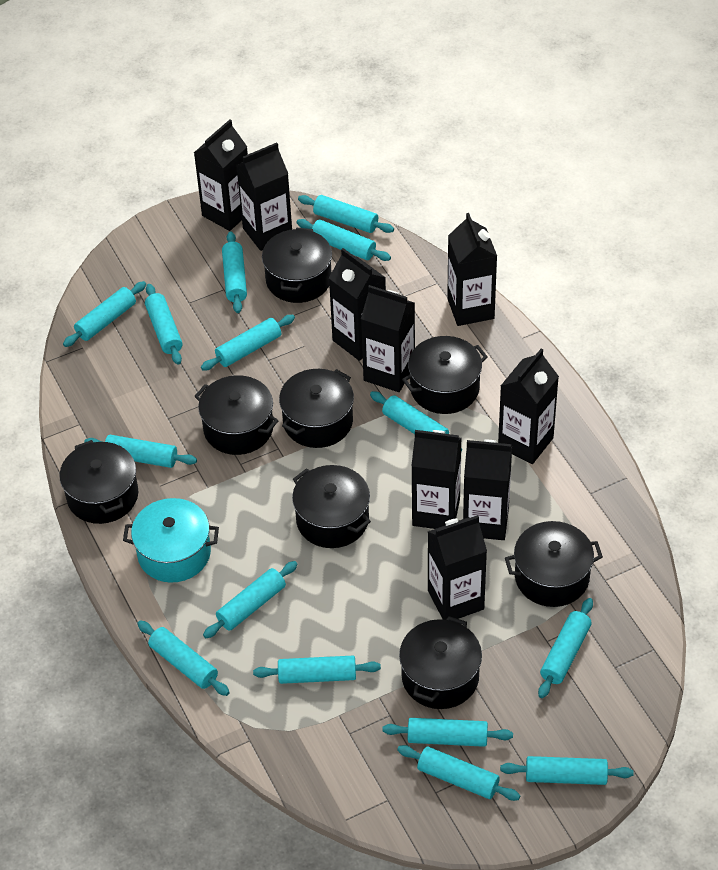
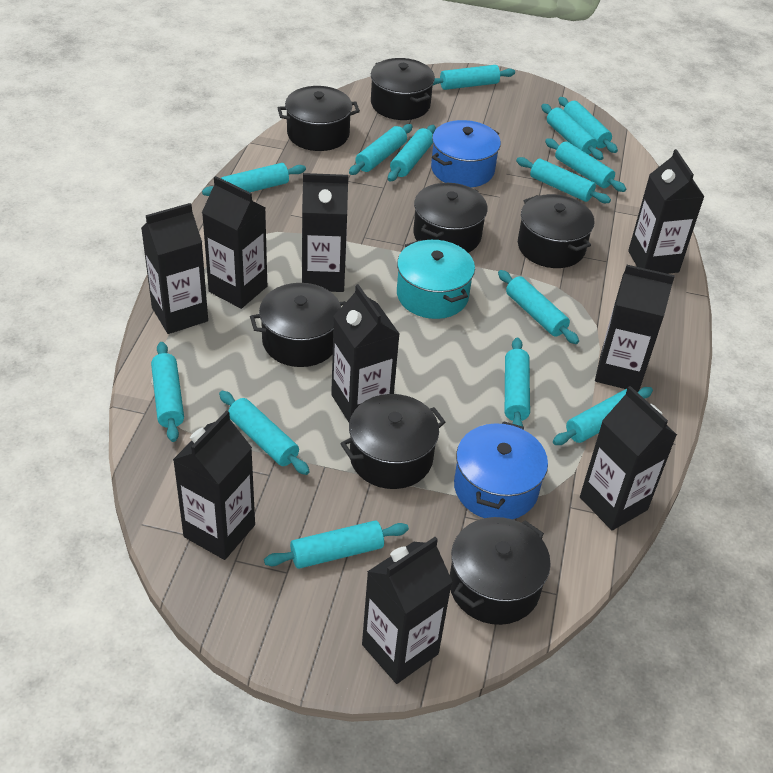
black pot: [59,440,138,524] [194,375,278,455] [262,228,332,303] [279,369,354,448] [292,465,371,548] [399,616,482,709] [402,336,488,414] [505,521,603,607] = 8 -> [250,283,346,367] [278,86,360,151] [340,394,446,489] [371,58,435,120] [413,183,488,253] [450,517,551,625] [518,194,594,268] = 7
blue pot: none = 0 -> [431,120,501,188] [454,421,548,519] = 2
turquoise rolling pin: [63,281,146,347] [84,435,197,468] [137,620,230,696] [145,284,183,364] [201,315,295,371] [203,561,298,638] [222,232,247,313] [253,656,381,684] [296,219,391,261] [298,195,394,233] [370,391,462,451] [382,718,513,747] [397,745,521,801] [500,756,634,785] [538,598,593,698] = 15 -> [151,342,184,442] [202,163,306,196] [219,391,310,475] [264,521,409,569] [349,124,413,175] [388,125,436,182] [433,65,515,90] [498,270,579,344] [505,338,530,426] [516,157,611,203] [541,104,604,160] [545,138,626,192] [553,387,653,445] [558,97,618,153] = 14

